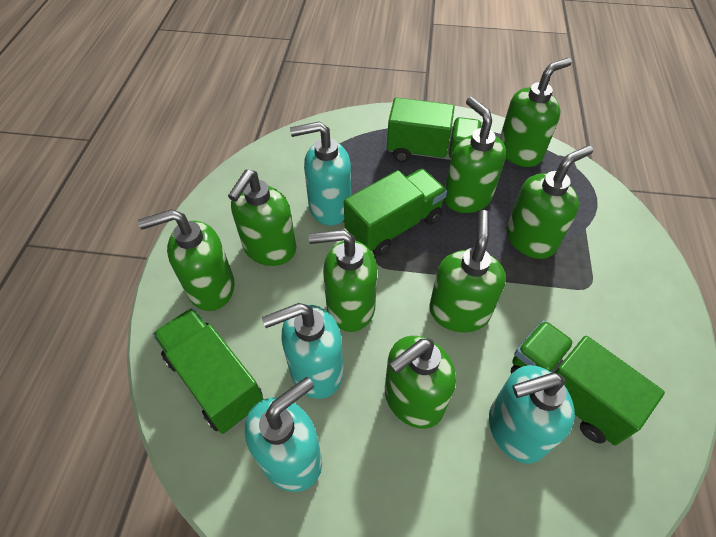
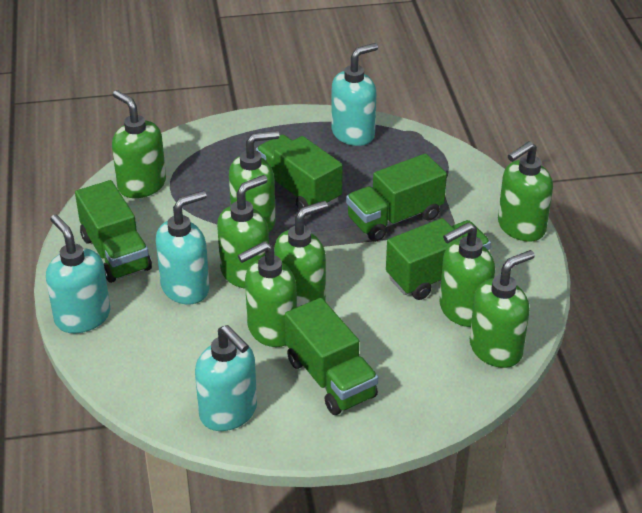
green truck: [152,308,264,434] [344,169,447,256] [387,97,482,162] [511,320,665,446] = 4 -> [75,180,152,283] [256,134,343,210] [285,298,378,415] [346,153,447,242] [386,218,491,300] = 5

